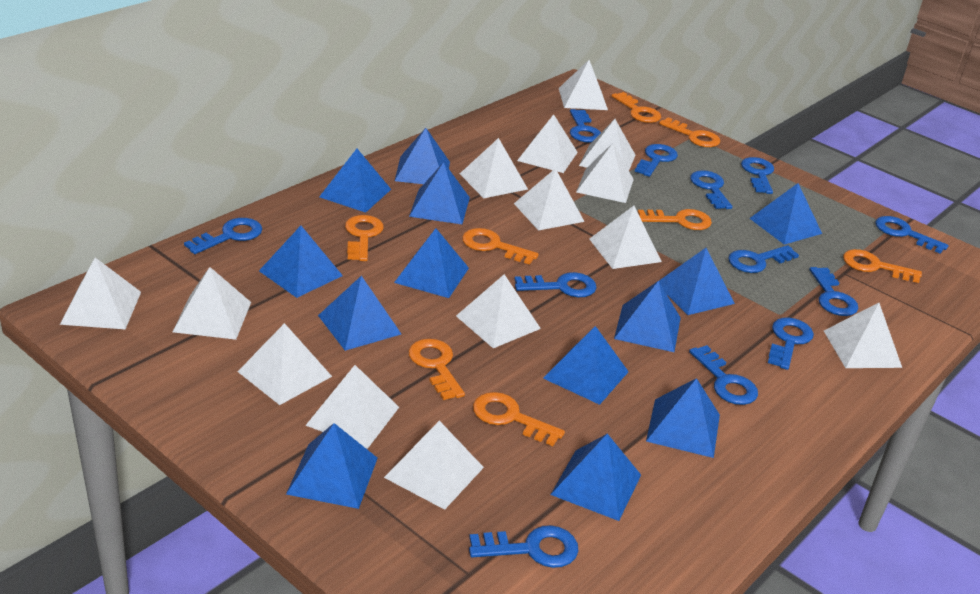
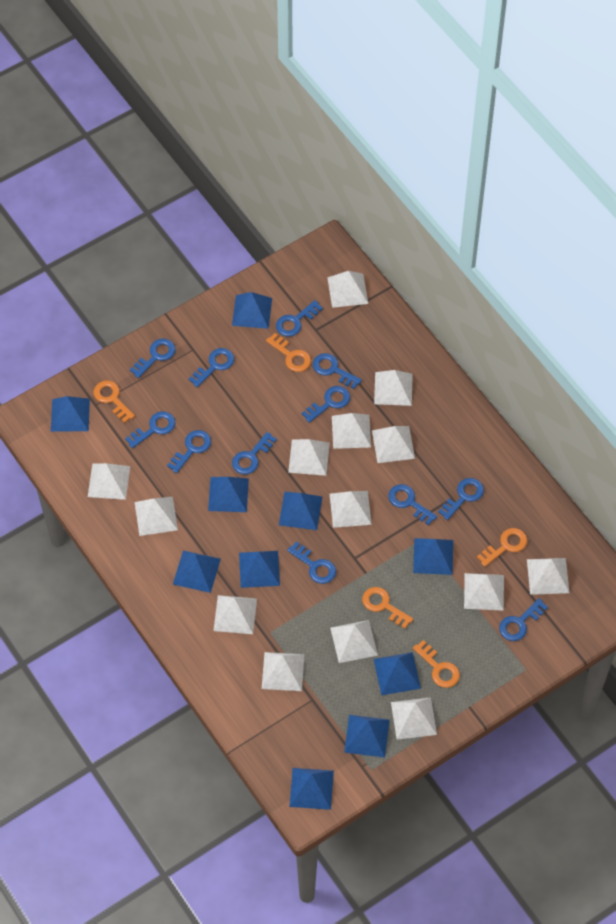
blue pyramid: [259,226,343,298] [286,423,378,509] [318,276,401,351] [319,149,391,213] [394,228,469,298] [395,128,450,184] [409,162,470,224] [543,326,629,405] [551,434,641,521] [614,281,681,352] [646,378,720,458] [659,248,735,315] [749,183,822,245] = 13 -> [51,396,90,432] [173,550,221,593] [208,477,249,512] [232,292,272,329] [239,551,280,588] [279,492,322,530] [289,768,334,810] [344,715,390,758] [374,652,421,695] [413,538,453,575] = 10
orange key: [345,215,384,261] [409,339,465,400] [462,228,539,265] [473,392,565,446] [612,92,661,123] [638,209,712,230] [659,117,720,147] [843,249,922,283] = 8 -> [94,380,135,423] [266,333,311,372] [362,587,413,629] [413,640,460,688] [477,528,527,567] = 5

